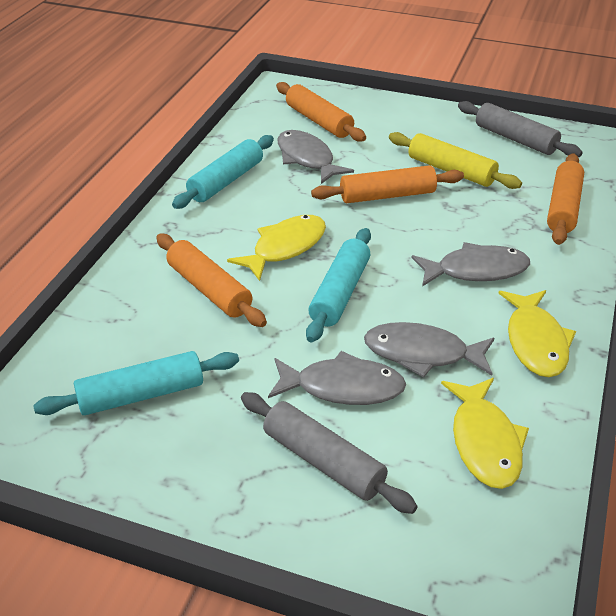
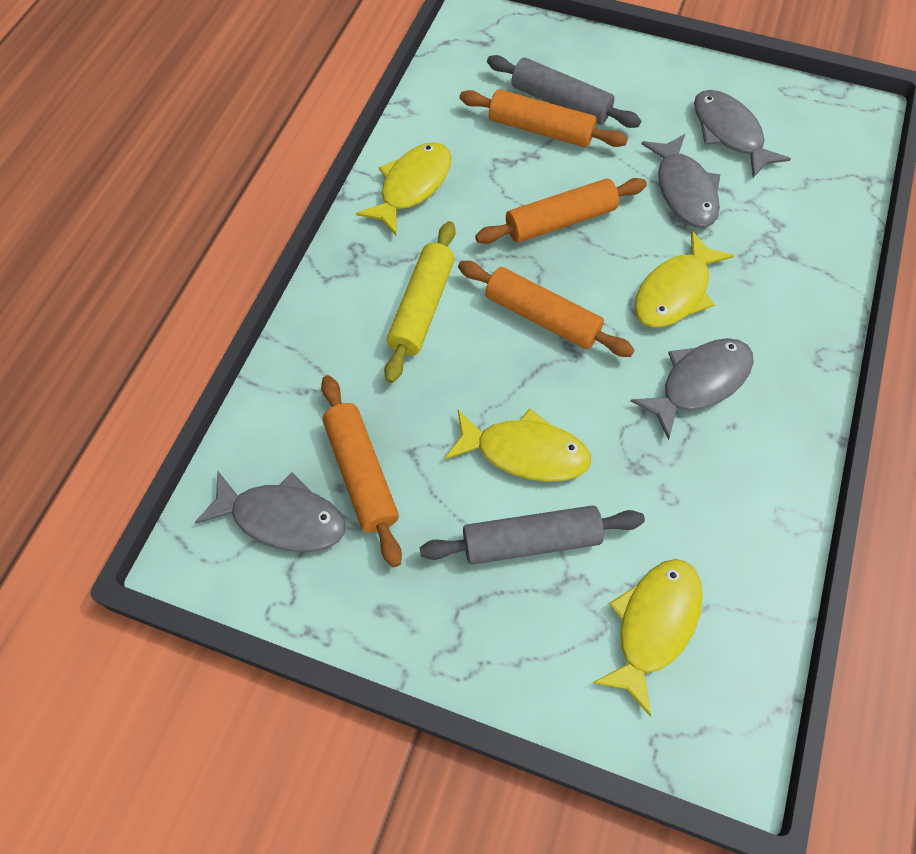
turquoise rolling pin: [33,351,239,415] [172,135,274,209] [306,228,371,342] = 3 -> none = 0
yellow fish: [227,215,326,281] [441,378,529,489] [498,290,576,377] = 3 -> [356,142,451,235] [445,408,591,482] [592,559,703,717] [634,231,734,328] = 4

